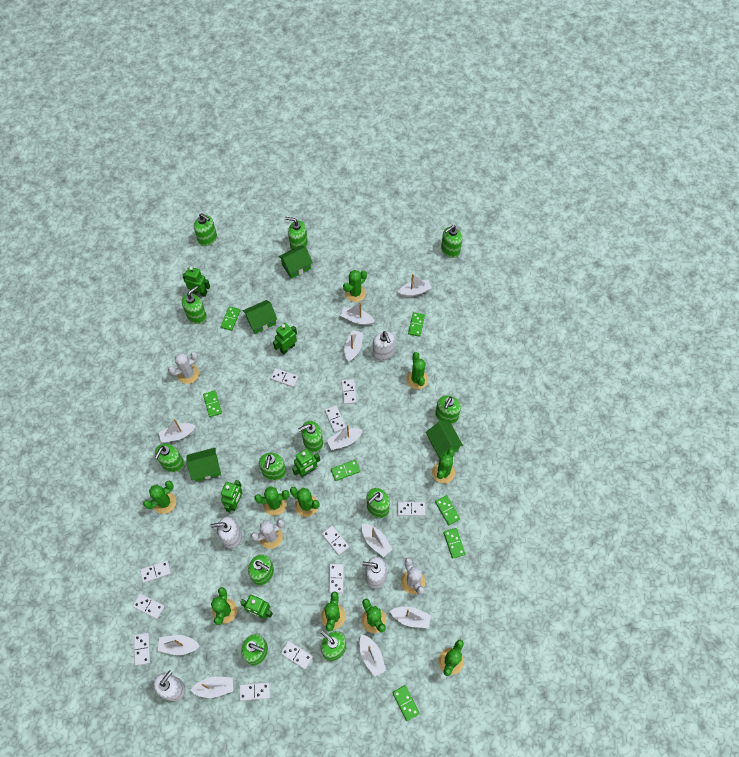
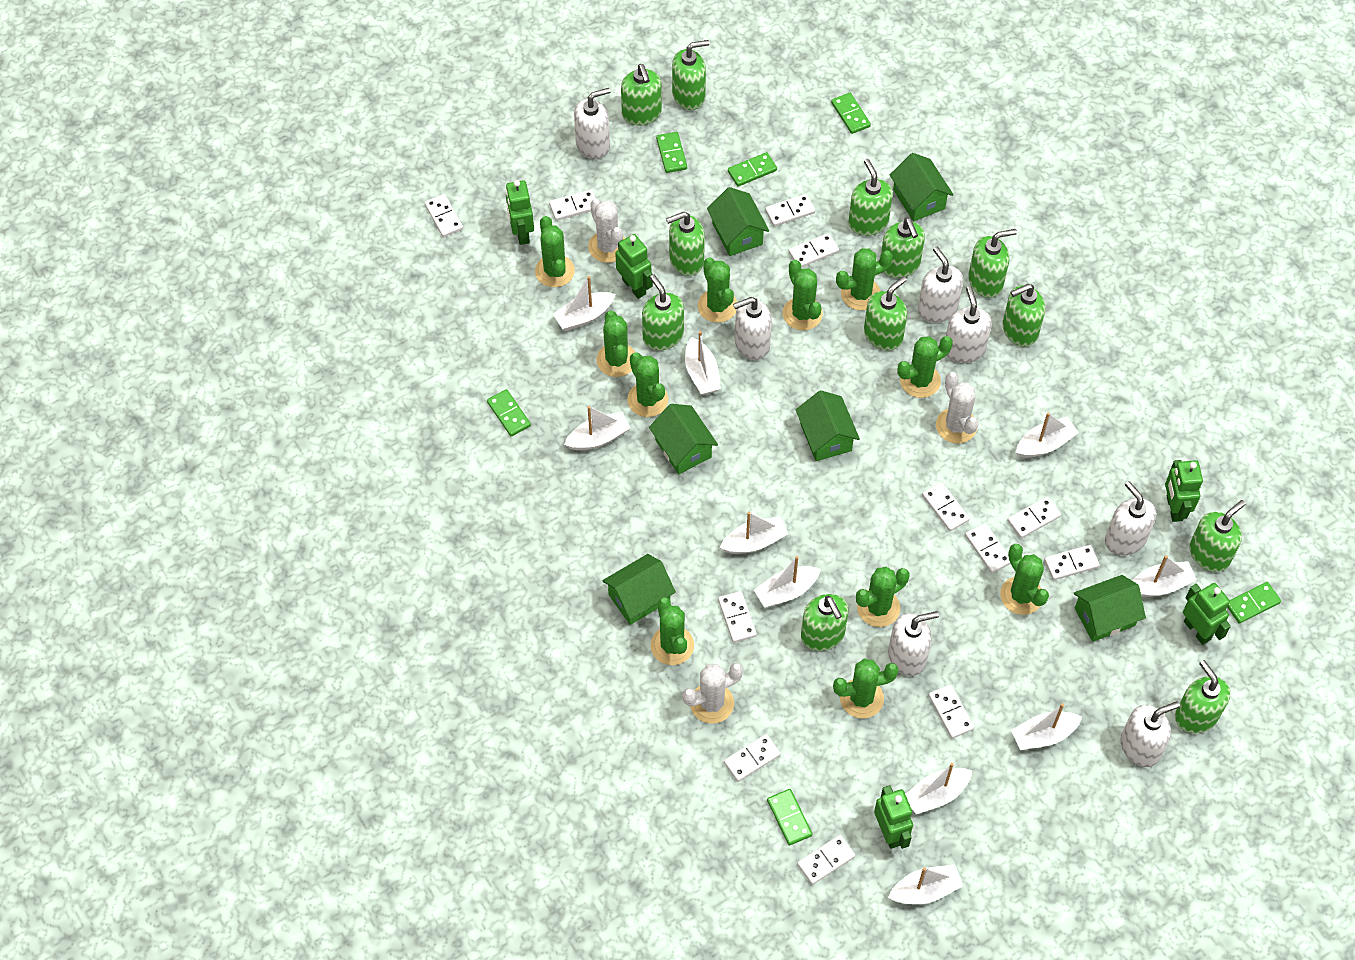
green cactus: [143,481,176,514] [211,587,237,625] [254,486,289,516] [290,487,319,517] [321,592,346,632] [343,270,367,302] [361,599,386,633] [406,352,428,389] [432,449,455,483] [438,640,464,676] = 10 -> [535,216,575,287] [596,311,635,377] [627,352,668,417] [651,597,694,665] [698,257,737,323] [783,260,823,330] [833,659,899,719] [836,248,893,310] [856,567,909,627] [897,336,953,398] [1000,544,1049,615] = 11
green domino: [203,390,222,417] [221,306,240,331] [331,460,360,481] [392,685,420,721] [408,312,425,337] [435,495,460,525] [443,528,465,558] = 7 -> [487,389,531,436] [656,132,687,173] [728,152,777,187] [767,789,812,845] [831,93,871,134] [1227,582,1281,624] = 6
green house: [186,448,221,482] [243,300,277,334] [278,245,313,279] [426,421,463,459] = 4 -> [602,554,676,625] [649,404,718,474] [707,187,769,256] [796,390,860,461] [890,153,954,221] [1074,575,1146,642] = 6
white domino: [132,594,165,619] [134,632,150,666] [140,560,171,583] [239,682,270,701] [270,368,299,387] [280,641,313,669] [322,525,349,555] [325,405,346,432] [329,564,344,593] [341,379,357,404] [397,502,426,516] = 11 -> [424,194,463,237] [549,189,596,221] [718,591,757,643] [724,734,781,782] [765,194,815,227] [789,233,839,267] [797,835,855,885] [922,482,970,531] [928,684,974,739] [965,523,1011,573] [1007,496,1061,538] [1044,545,1100,580] = 12
white soap dispenser: [153,670,186,701] [211,517,242,549] [362,557,387,589] [373,331,396,361] = 4 -> [574,88,610,159] [733,297,772,360] [888,611,939,676] [918,246,963,323] [946,286,992,363] [1105,481,1156,556] [1121,701,1180,767] = 7

